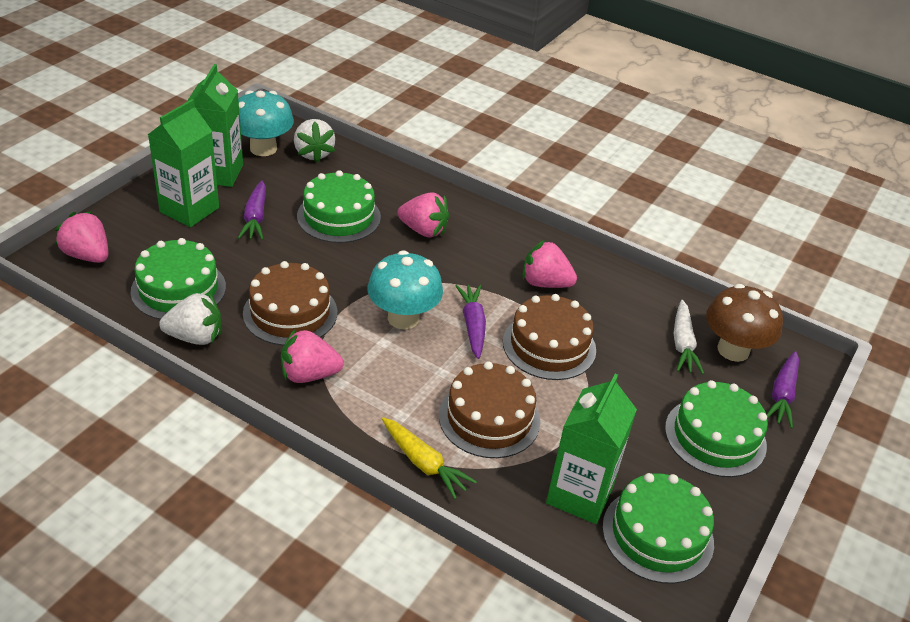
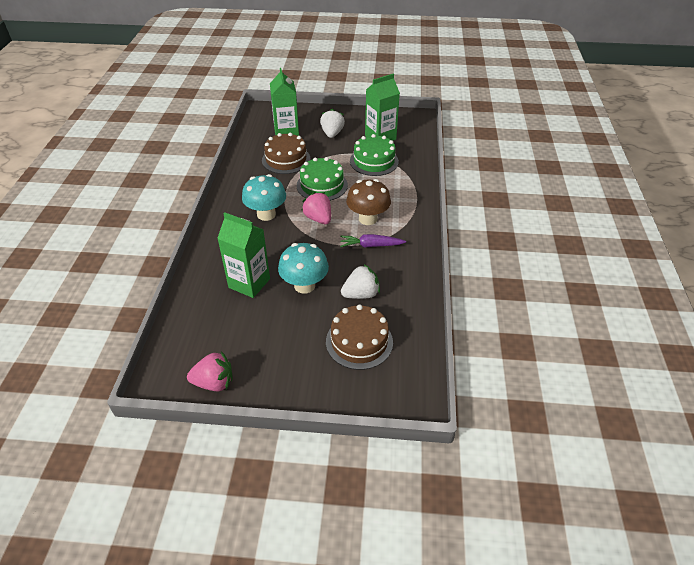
brown cake: [243,261,337,346] [439,361,540,458] [503,294,596,380] = 3 -> [262,133,311,174] [326,304,393,370] = 2
green cake: [131,238,226,320] [297,170,381,243] [602,473,714,584] [665,380,768,477] = 4 -> [297,157,348,201] [350,134,399,176] = 2
pink strawberry: [55,211,108,263] [281,329,344,383] [398,192,449,238] [522,240,577,288] = 4 -> [187,351,233,391] [301,192,331,224] = 2
purple carrot: [238,180,266,240] [455,285,486,359] [766,351,799,429] = 3 -> [340,234,406,248] = 1
white carrot: [674,300,704,374] = 1 -> none = 0
yellow carrot: [382,417,477,499] = 1 -> none = 0

